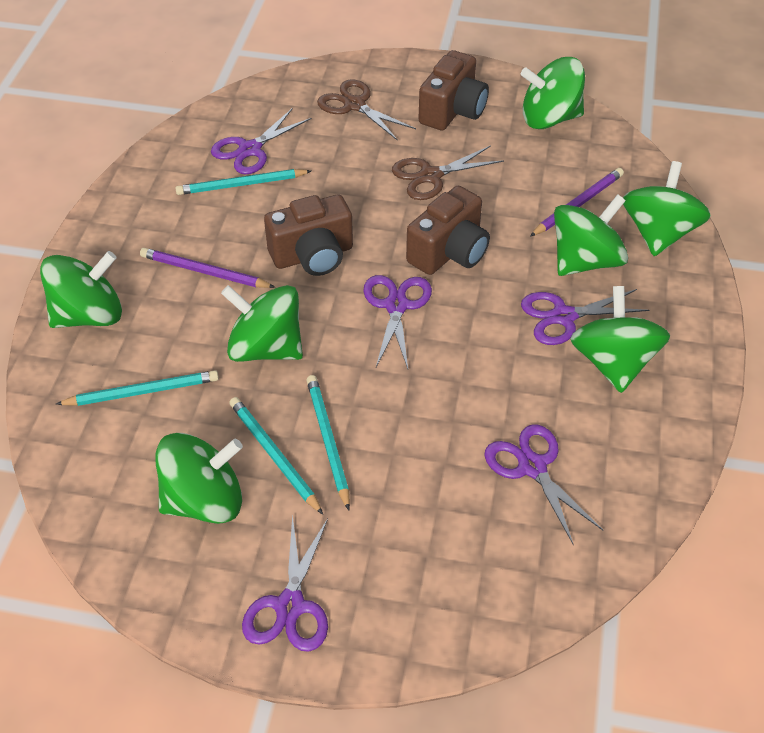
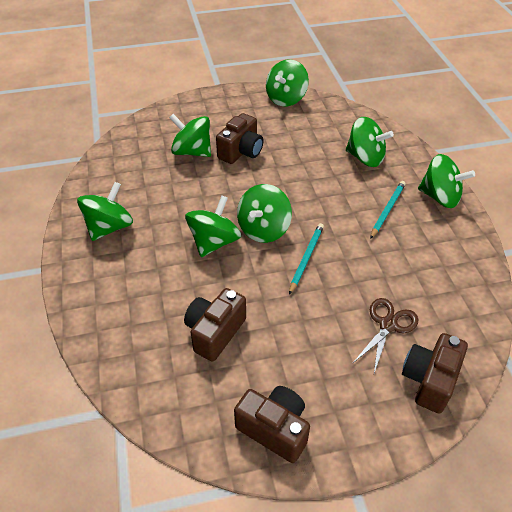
brown camera: [264,195,353,276] [406,186,490,275] [418,50,489,130] = 3 -> [184,288,246,362] [216,113,264,164] [234,386,310,463] [402,333,468,414] = 4
brown scissors: [317,79,416,141] [392,145,504,200] = 2 -> [352,298,419,373] = 1
purple pencil: [140,248,275,288] [530,168,624,237] = 2 -> none = 0
purple scissors: [211,108,311,175] [242,514,328,652] [363,275,432,369] [484,425,603,545] [521,289,649,345] = 5 -> none = 0
turquoise pencil: [56,370,219,406] [175,169,311,195] [229,397,323,514] [306,375,350,511] = 4 -> [289,223,324,295] [370,181,406,239] = 2

